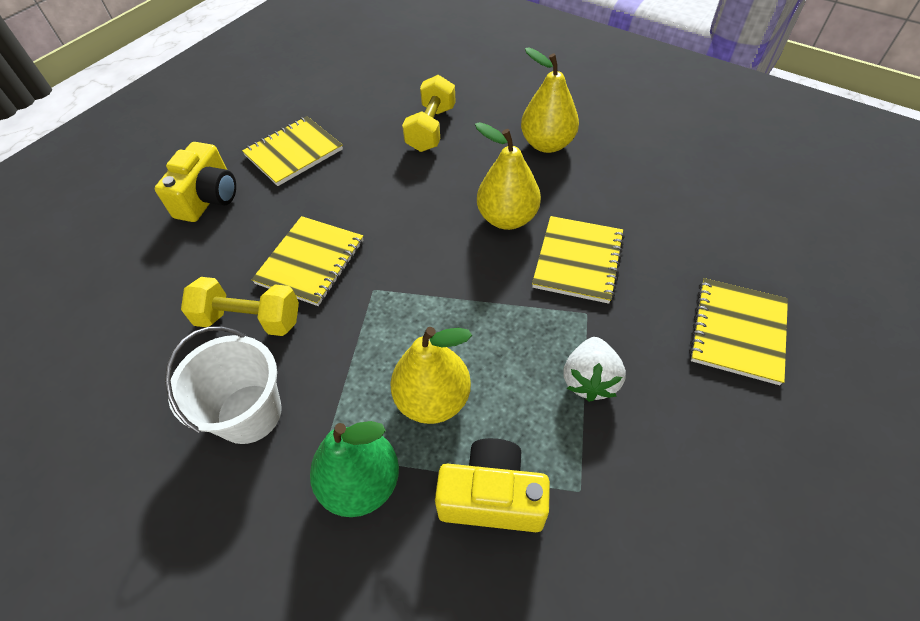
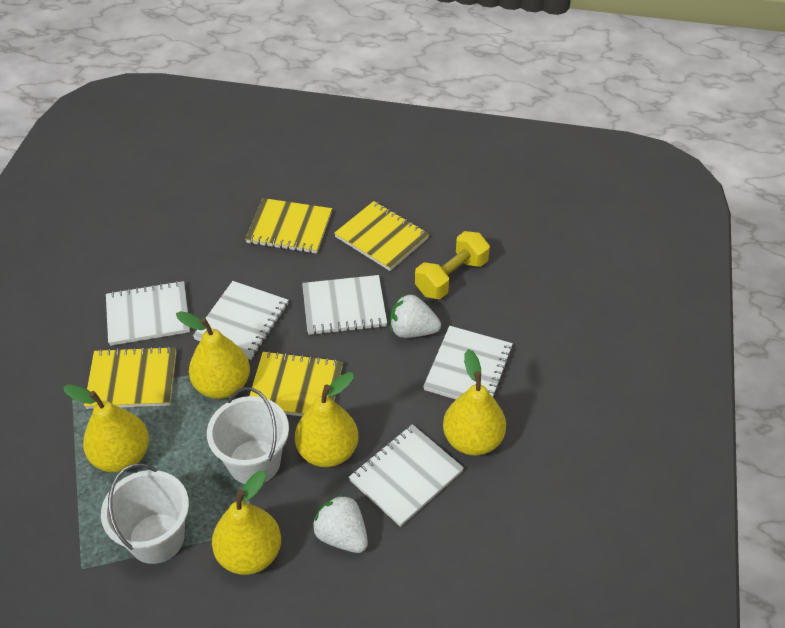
green pear: [310,421,399,517] = 1 -> none = 0
white bucket: [165,326,282,444] = 1 -> [101,463,189,564] [207,387,289,484] = 2
white notebook: none = 0 -> [106,281,190,346] [193,281,289,360] [302,275,387,335] [349,424,464,527] [423,326,513,399] = 5
white strawberry: [563,337,626,402] = 1 -> [312,494,368,553] [390,294,441,338] = 2
yellow camera: [155,142,236,222] [435,438,550,532] = 2 -> none = 0
yellow dumbbell: [181,277,299,336] [402,75,456,152] = 2 -> [415,231,490,299] = 1
yellow pear: [390,327,472,424] [475,122,541,230] [521,48,579,153] = 3 -> [63,384,149,472] [176,311,250,399] [212,470,281,575] [295,372,358,467] [443,349,506,455] = 5

